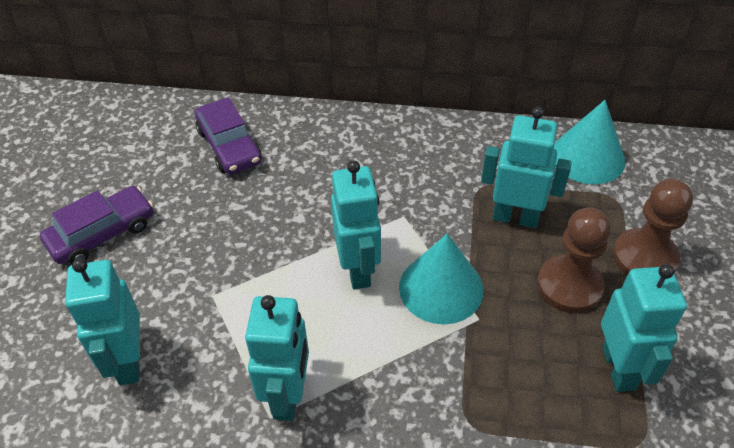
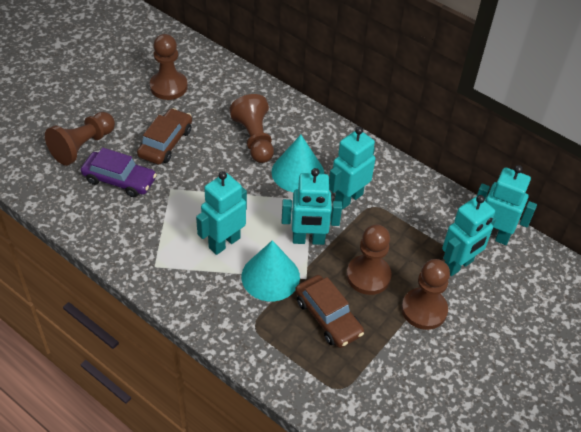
brown car: none = 0 -> [137,108,192,164] [295,275,364,348] = 2
brown pawn: [537,207,611,313] [613,179,693,275] = 2 -> [45,112,115,166] [150,34,188,100] [229,94,274,163] [346,225,392,295] [402,259,450,330] = 5
purple car: [40,186,153,264] [195,97,262,174] = 2 -> [81,148,157,197] = 1

